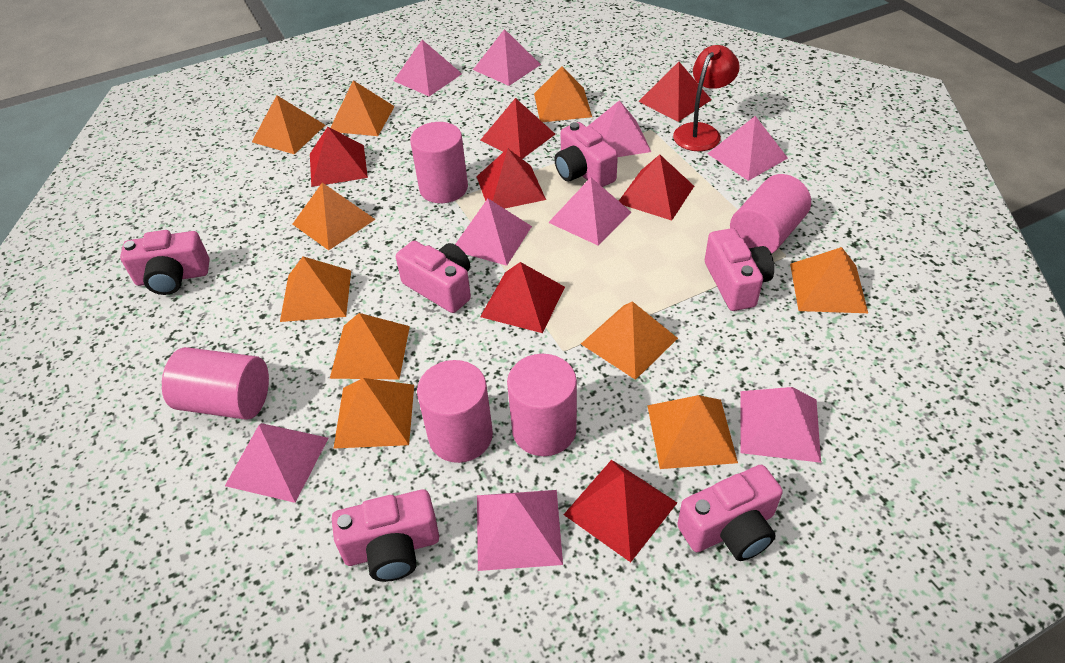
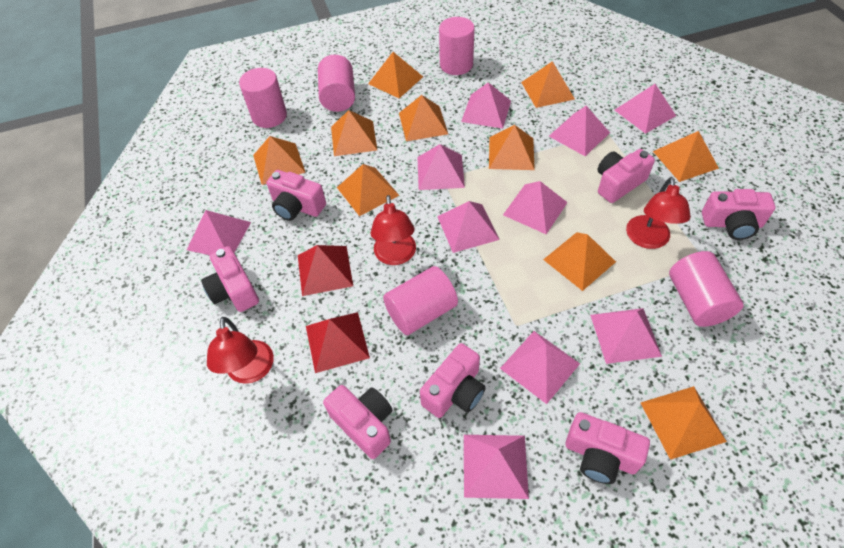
pink camera: [120,230,209,295] [332,489,439,582] [396,241,471,313] [554,122,618,187] [677,465,783,561] [705,228,774,311] = 6 -> [201,246,259,312] [267,170,326,221] [323,385,392,459] [420,343,486,418] [565,412,650,484] [598,149,655,203] [702,189,776,240] = 7
pink pyramid: [225,423,328,503] [394,40,462,96] [455,199,532,266] [473,29,541,86] [477,490,563,571] [548,177,631,246] [588,100,651,157] [707,116,788,181] [740,387,821,463] = 9 -> [187,210,251,255] [417,144,465,190] [437,201,500,253] [461,82,511,129] [464,435,529,499] [500,331,580,404] [503,181,568,234] [549,106,610,156] [590,308,662,364] [615,84,676,134] = 10
red lamp: [673,45,740,151] = 1 -> [207,317,274,384] [370,195,416,265] [626,177,691,249] = 3
red pyramid: [310,127,368,187] [476,148,546,209] [480,262,565,333] [481,98,555,159] [563,460,677,562] [619,155,694,220] [638,62,711,122] = 7 -> [298,245,353,296] [306,312,370,373] = 2

